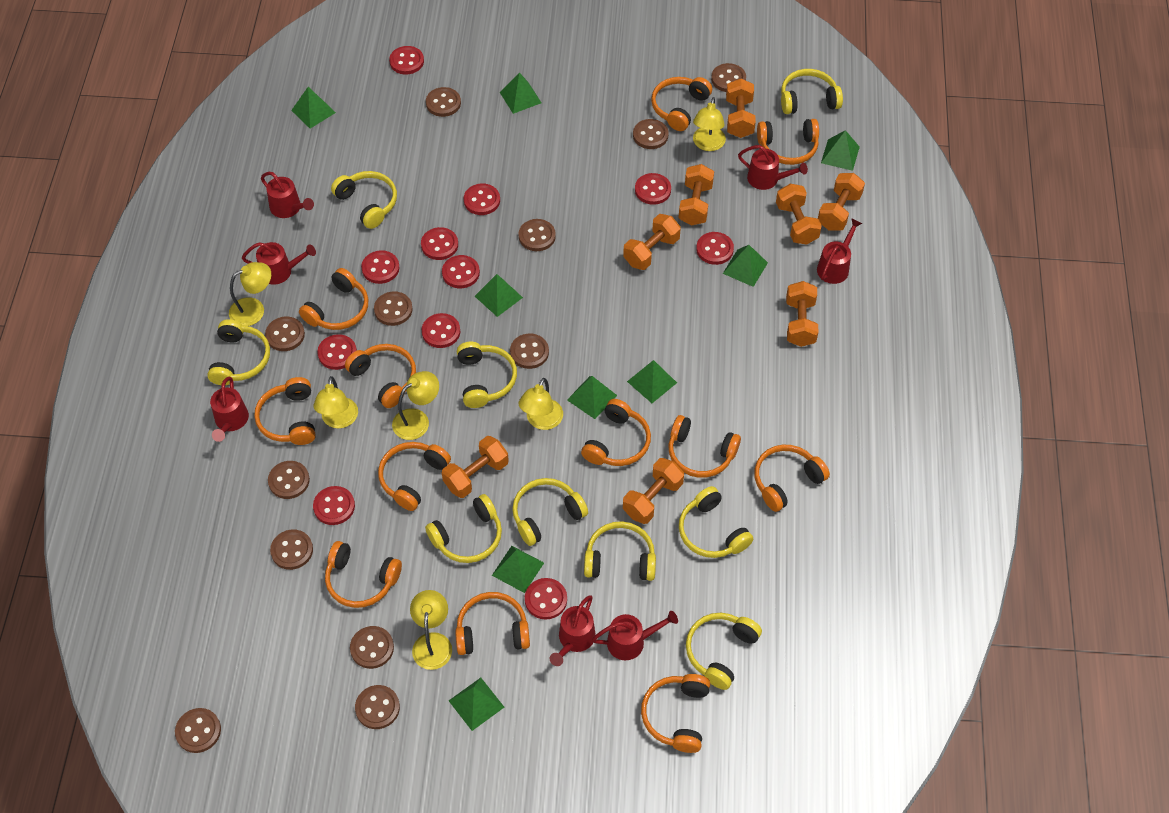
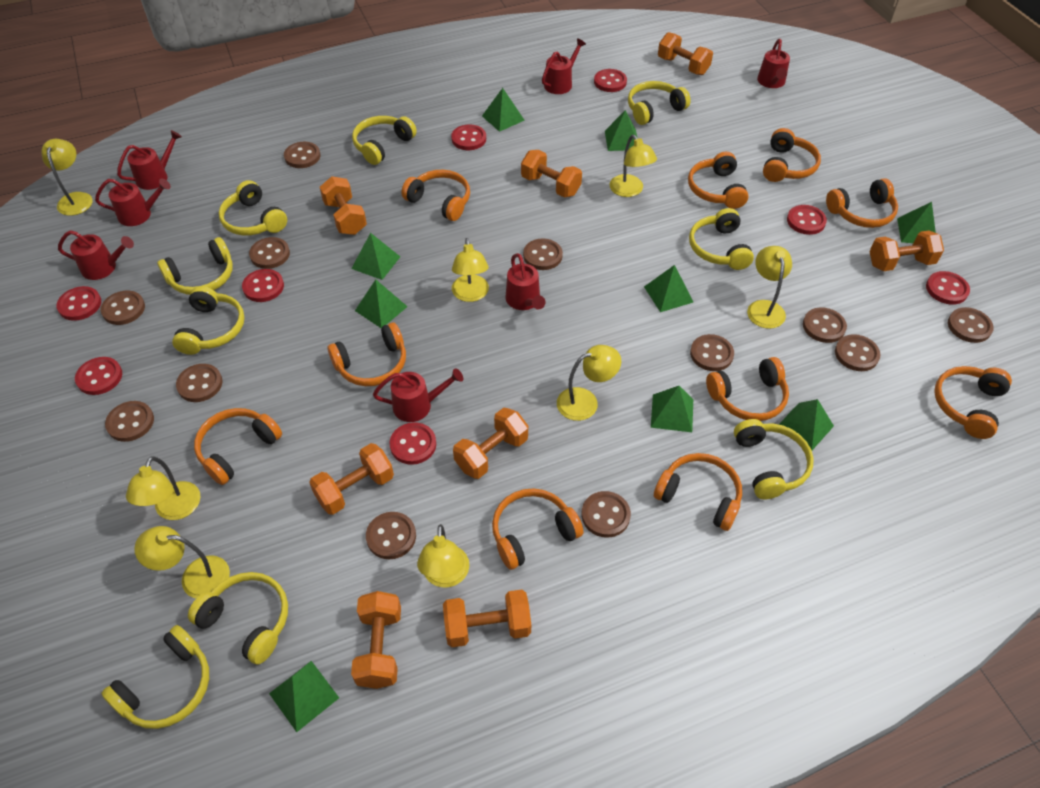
orange headphones: [254,377,316,445] [299,268,368,330] [325,541,402,608] [345,344,416,408] [378,442,451,511] [455,592,530,655] [581,399,651,466] [641,674,710,753] [651,77,712,131] [668,415,741,478] [754,445,830,512] [757,119,819,165] = 12 -> [194,408,282,485] [327,322,406,386] [401,170,470,221] [492,488,583,570] [654,453,742,531] [688,152,748,209] [706,357,789,421] [763,128,821,182] [826,178,898,228] [934,366,1012,439] = 10
red button: [313,486,355,525] [317,334,357,370] [361,250,399,284] [389,46,424,75] [421,227,458,260] [422,313,460,348] [442,255,480,288] [464,184,500,215] [525,578,567,620] [635,173,671,205] [696,232,734,265] = 11 -> [56,286,101,321] [75,357,122,395] [242,269,284,302] [390,422,436,465] [451,125,486,150] [594,69,627,92] [787,205,827,235] [926,271,970,305] = 8
yellow lamp: [229,262,271,326] [313,376,358,428] [392,371,439,440] [410,590,452,670] [519,378,563,430] [693,97,726,151] = 6 -> [41,139,93,216] [126,456,201,520] [134,526,230,598] [417,524,469,588] [452,238,489,302] [557,345,621,421] [609,135,657,197] [747,246,792,329] = 8

